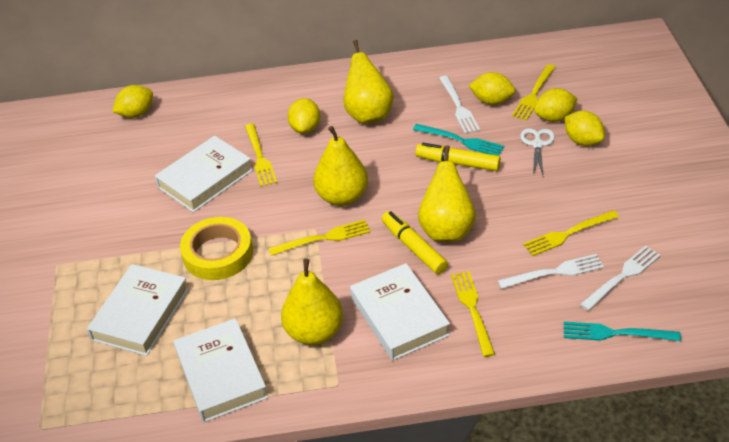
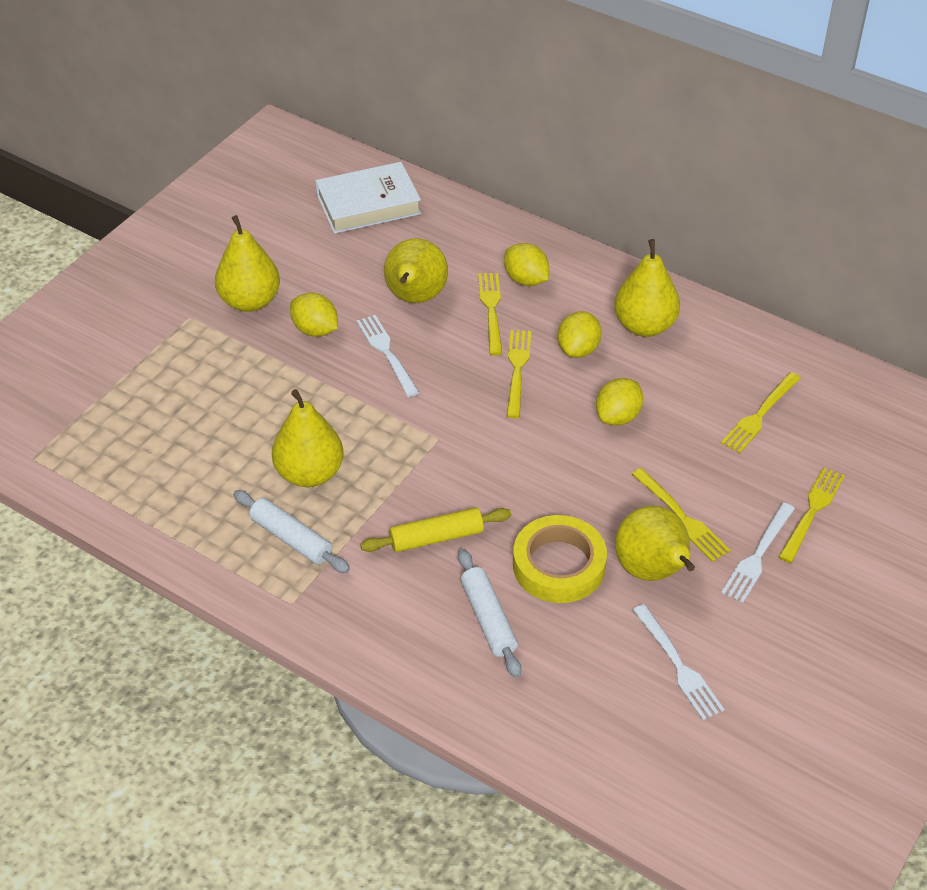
turquoise fork: [413,124,504,156] [564,322,681,341] = 2 -> none = 0
white book: [87,264,189,356] [155,136,253,212] [173,318,268,422] [350,263,450,361] = 4 -> [315,162,421,234] = 1
white rolling pin: none = 0 -> [233,490,350,573] [458,549,521,678] = 2
white scissors: [520,128,555,175] = 1 -> none = 0
yellow lemon: [113,85,153,118] [287,98,320,134] [469,72,515,105] [534,88,578,122] [565,111,605,146] = 5 -> [290,293,338,337] [504,243,549,286] [558,311,601,358] [596,378,643,426] = 4
yellow marker: [382,211,448,274] [415,143,501,171] = 2 -> none = 0
yellow pear: [281,258,343,345] [313,126,368,206] [343,40,394,124] [418,145,476,242] = 4 -> [215,215,280,312] [272,389,344,487] [384,238,448,303] [614,239,680,337] [615,506,695,581] = 5
yellow rolling pin: none = 0 -> [360,508,511,552] = 1

